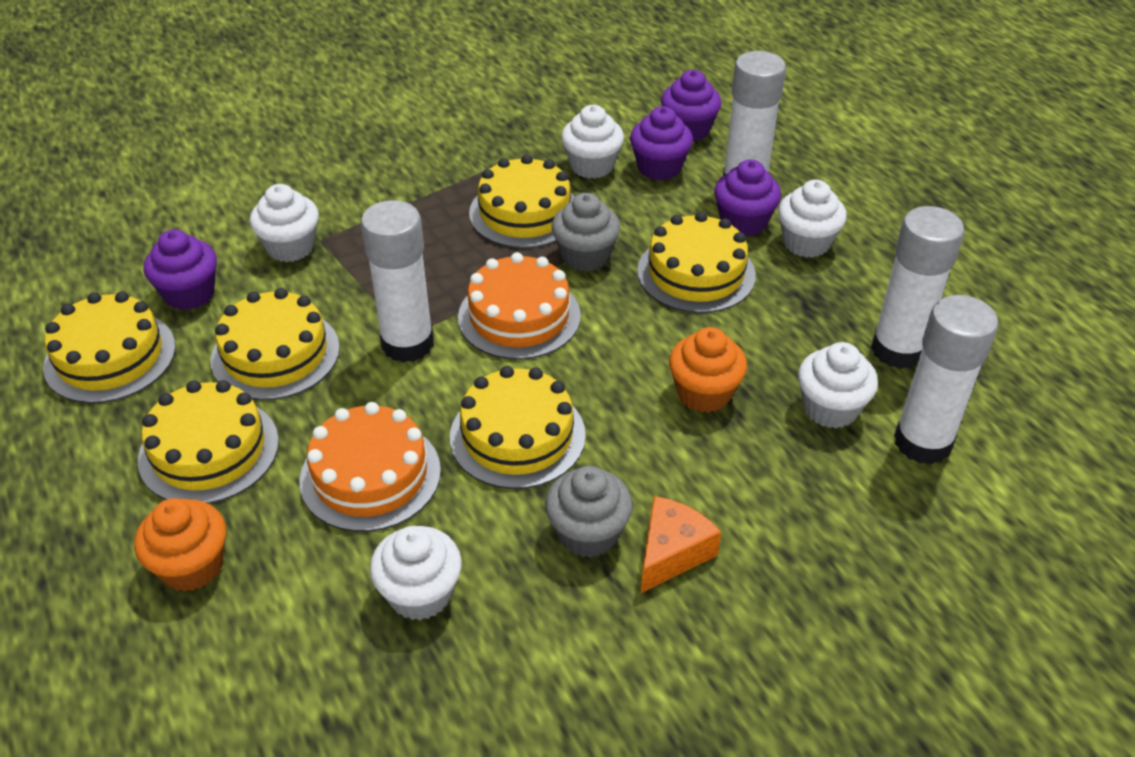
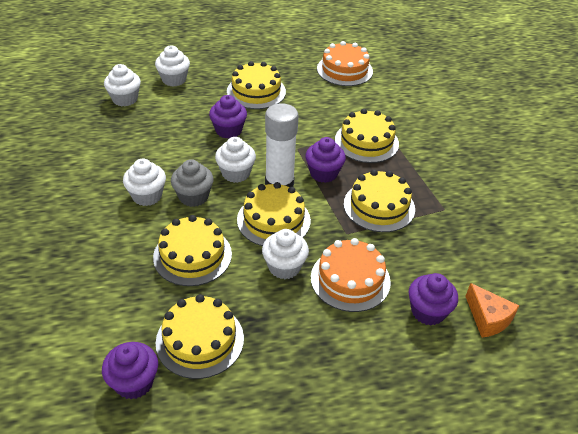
grey cupcake: [545,466,633,558] [552,193,620,272] = 2 -> [171,159,213,207] = 1
orange cupcake: [134,498,226,592] [669,327,747,413] = 2 -> none = 0
white glue stick: [361,200,434,363] [723,51,786,176] [871,206,964,369] [894,295,999,464] = 4 -> [265,103,299,187] = 1

